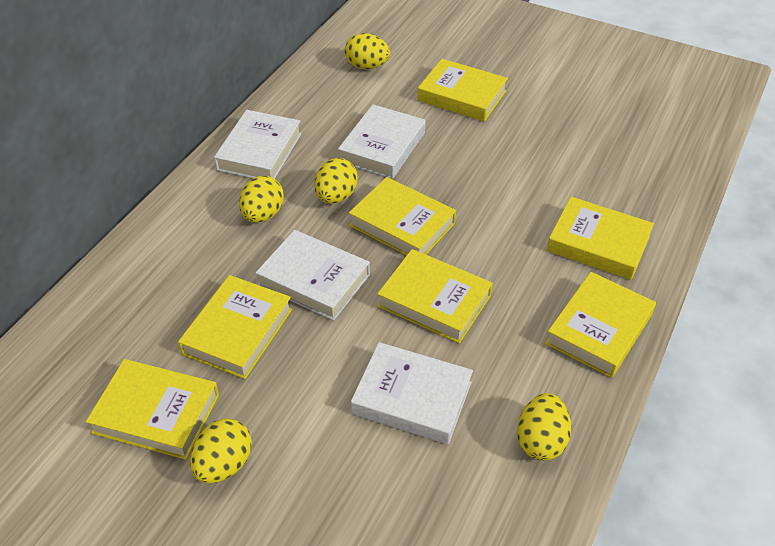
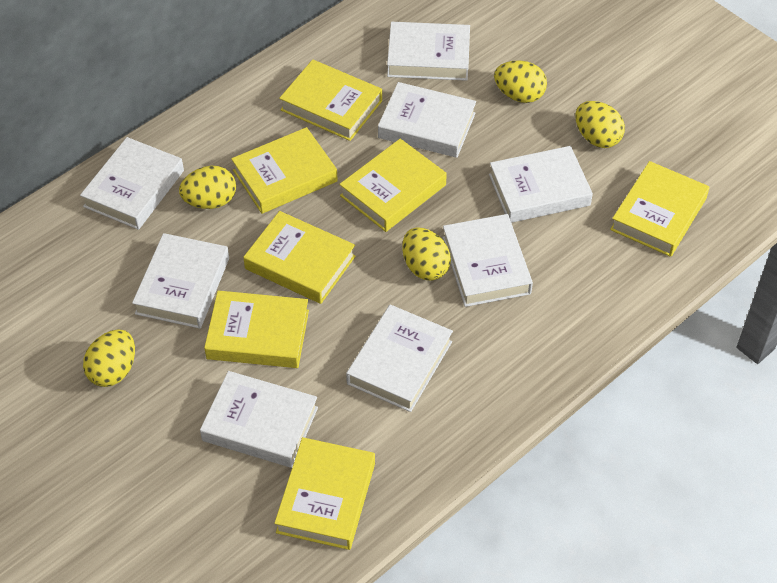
white book: [214,110,302,179] [256,230,370,321] [338,104,426,179] [351,342,473,444] = 4 -> [80,137,184,230] [132,233,229,329] [200,371,318,468] [346,304,453,412] [378,82,476,158] [387,22,470,81] [442,214,533,307] [489,146,593,223] = 8

